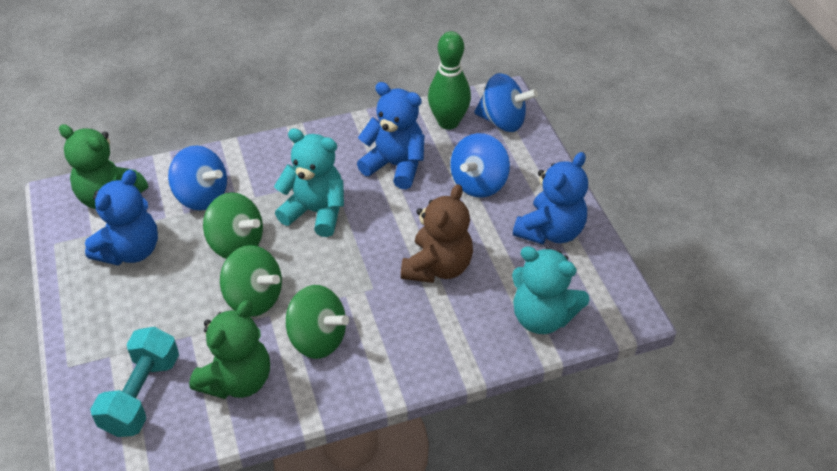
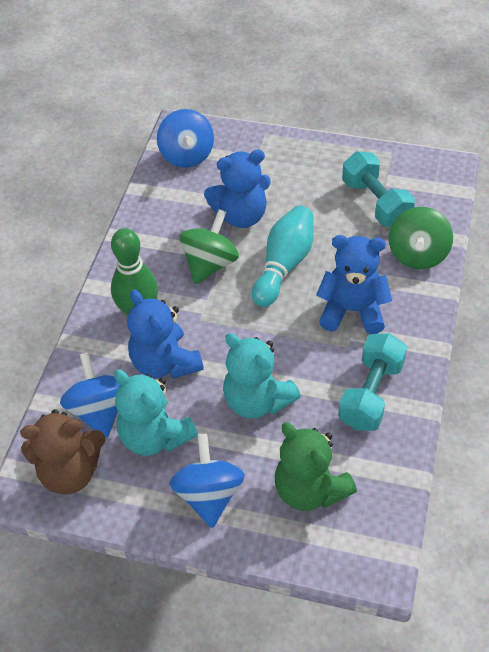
green spinning top: [203,192,263,259] [220,245,282,317] [286,285,349,359] = 3 -> [179,209,239,285] [389,207,453,269] = 2
green teddy bear: [59,124,148,209] [189,300,270,399] = 2 -> [275,422,357,511] = 1
turquoise bowling pin: none = 0 -> [252,206,314,307] = 1
turquoise dumbbell: [90,327,179,437] = 1 -> [338,333,407,431] [342,151,415,227] = 2

